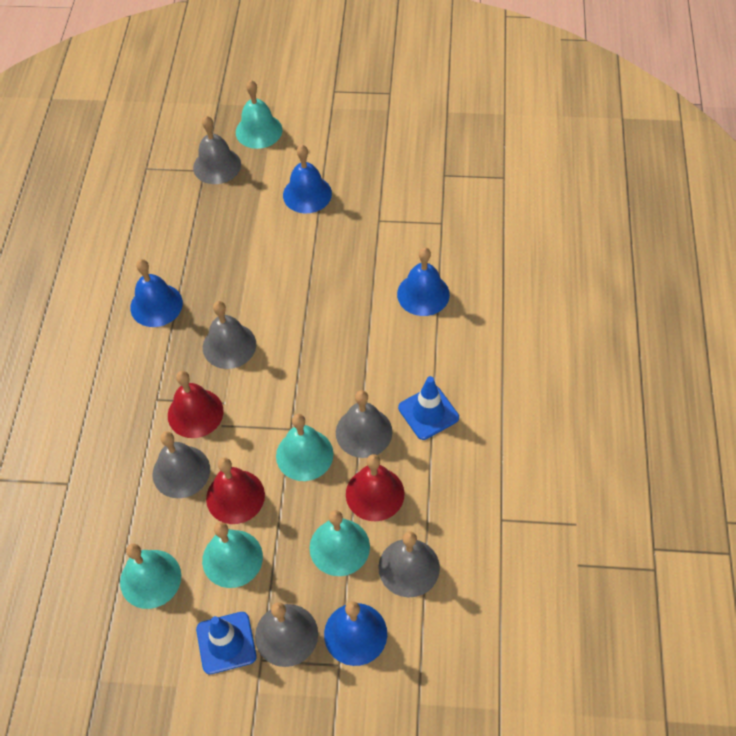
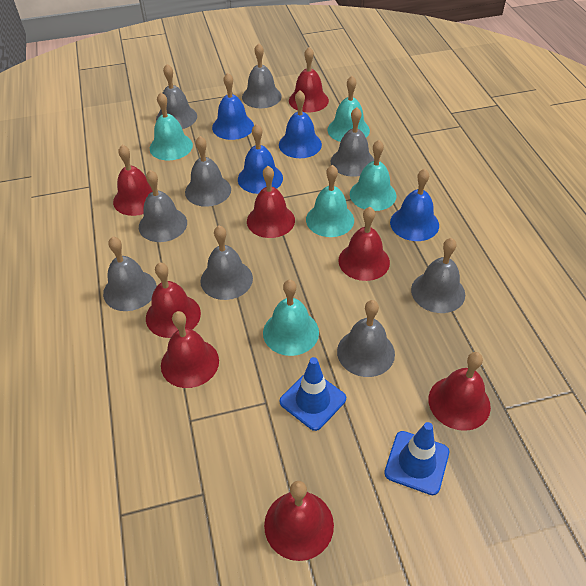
grey bell: [153,431,210,498] [193,116,241,184] [203,301,256,369] [255,602,318,667] [336,390,392,458] [378,531,440,597] = 6 -> [103,236,157,311] [139,170,187,242] [156,64,197,129] [185,136,231,207] [200,225,253,300] [242,43,282,108] [331,107,374,177] [337,300,395,377] [411,238,465,313] = 9
red bell: [168,371,224,438] [206,458,265,524] [346,454,405,521] = 3 -> [113,145,152,216] [146,262,201,338] [161,311,219,388] [247,166,295,238] [264,481,334,561] [289,47,329,112] [338,207,390,281] [428,352,491,431] = 8

